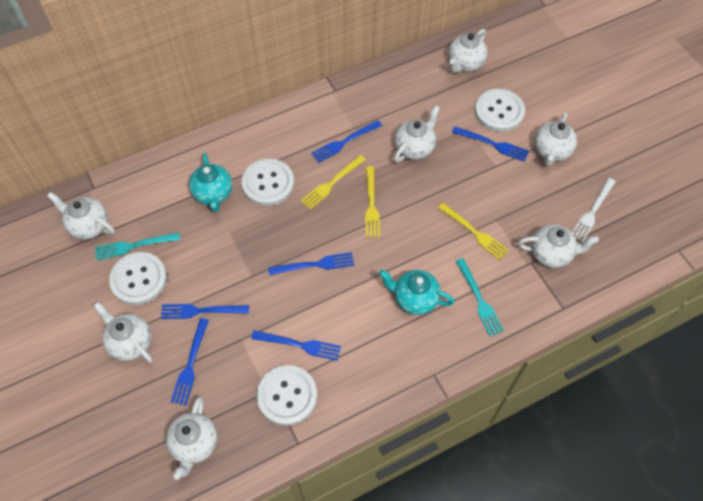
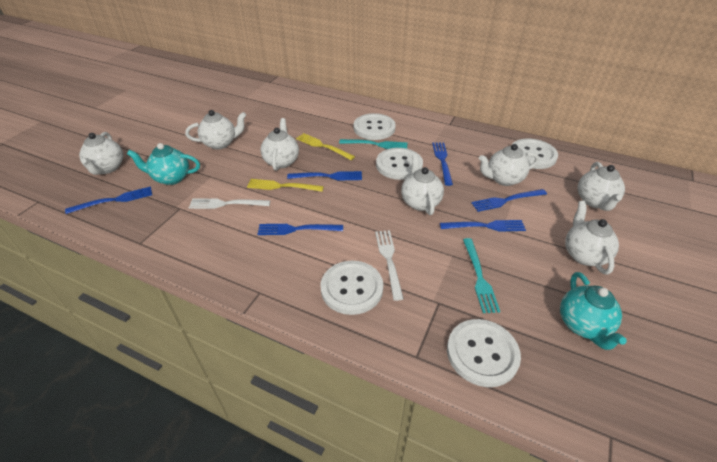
white button: [109,252,167,305] [242,159,294,206] [257,365,317,426] [475,89,525,132] = 4 -> [320,260,383,315] [353,113,396,140] [376,148,423,180] [447,319,521,387] [511,139,558,169] = 5
white fork: [572,178,616,242] = 1 -> [189,199,270,209] [375,230,404,301] = 2
yellow fork: [300,155,366,210] [365,166,381,237] [438,203,509,260] = 3 -> [247,179,324,192] [296,133,355,160] = 2

